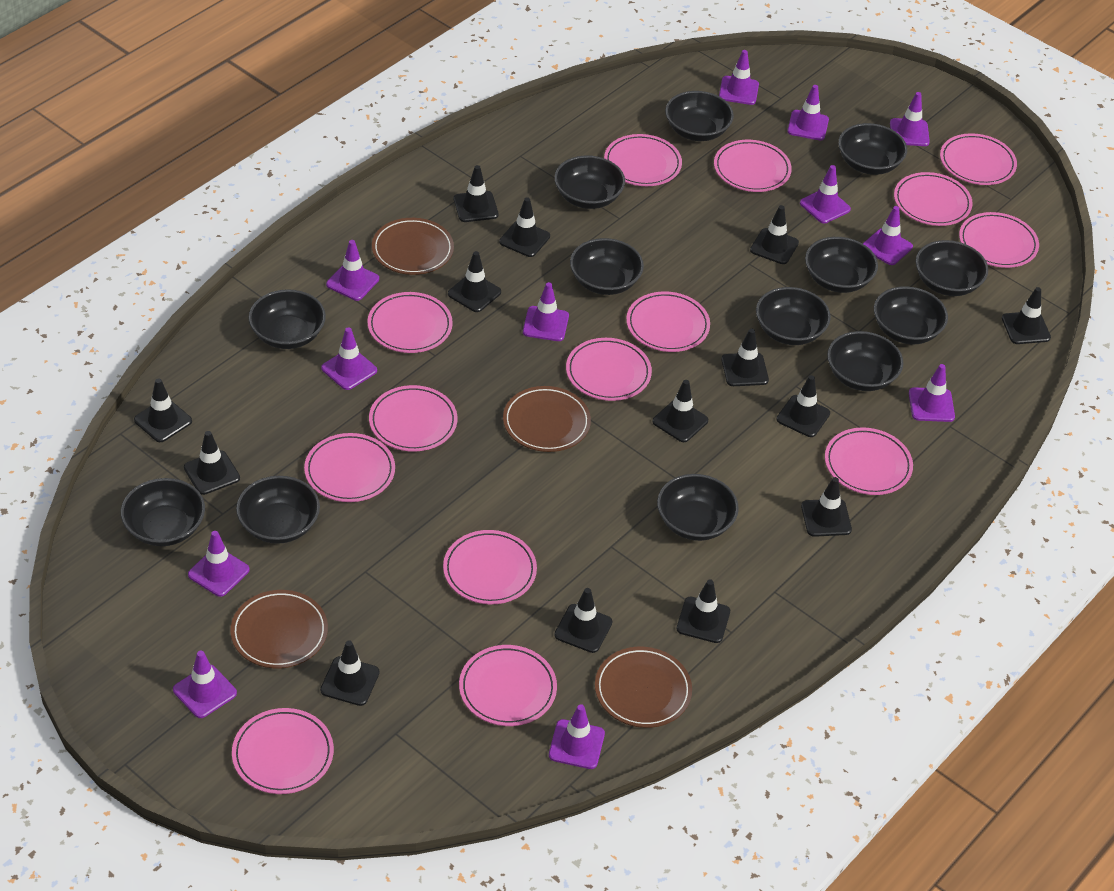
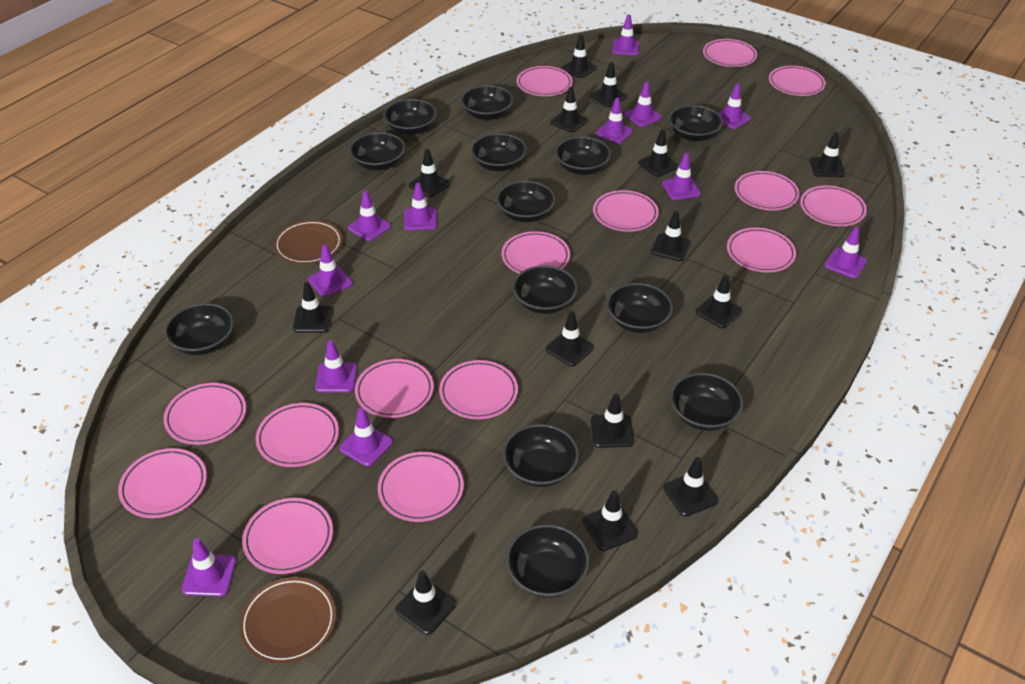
brown plate: [230,590,328,668] [372,218,454,275] [503,386,591,452] [595,647,692,728] = 4 -> [239,577,336,664] [274,220,343,264] = 2
pink plate: [232,708,334,794] [304,433,395,502] [367,292,453,353] [369,385,457,452] [443,530,537,604] [459,645,557,726] [566,338,652,401] [604,134,682,186] [626,291,710,352] [714,140,792,192] [825,427,913,495] [894,172,973,226] [940,133,1017,185] [959,212,1039,268] = 14 -> [118,448,207,518] [163,383,246,445] [242,498,333,574] [256,403,339,467] [355,359,434,418] [378,452,464,522] [439,360,518,419] [502,231,570,273] [517,66,573,96] [593,190,659,232] [703,39,757,67] [727,227,796,272] [735,171,800,210] [769,66,826,96] [800,186,867,226] = 15

